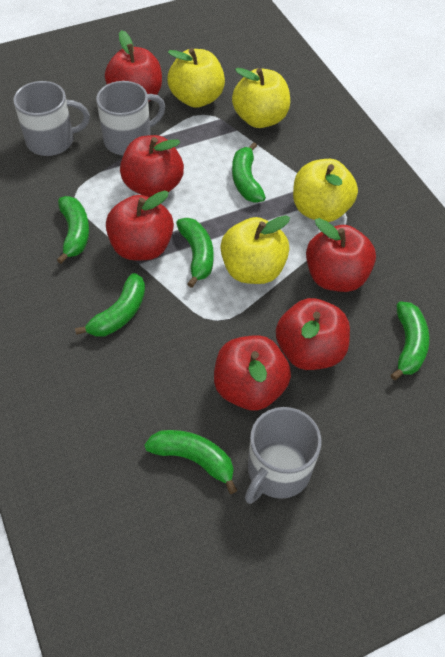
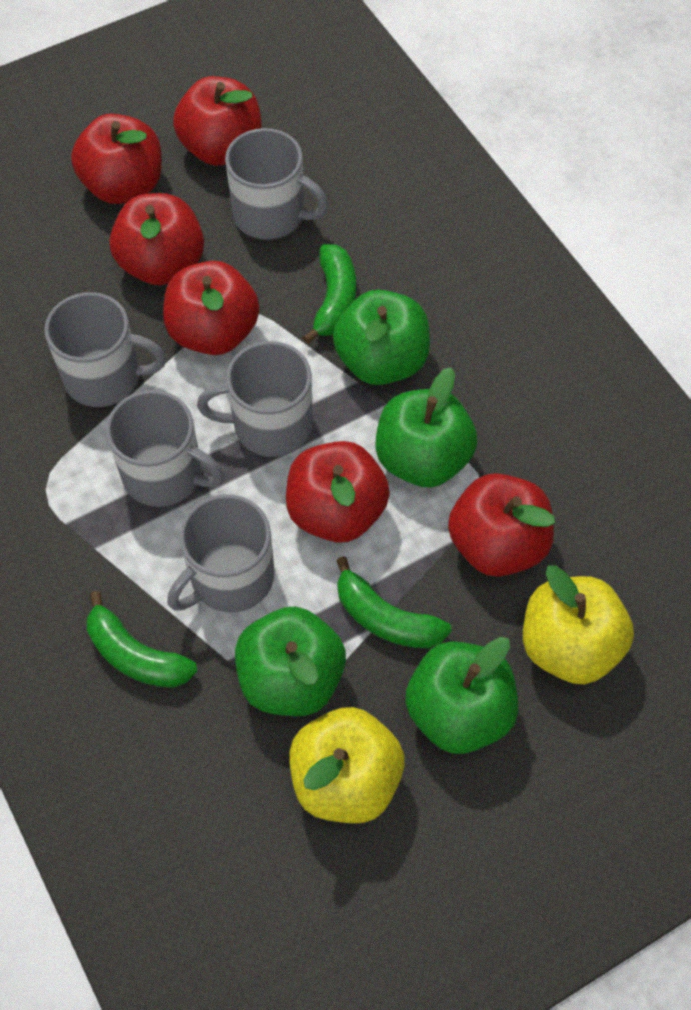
green apple: none = 0 -> [235,607,346,716] [333,290,430,385] [376,368,477,488] [405,637,518,754] = 4
green banana: [57,196,89,264] [75,273,145,337] [144,430,237,494] [176,218,214,288] [232,142,266,203] [391,301,429,380] = 6 -> [87,591,197,688] [303,244,356,344] [336,556,452,648] = 3
grey mug: [13,81,90,156] [96,81,165,155] [245,407,321,504] = 3 -> [44,292,166,407] [106,390,224,507] [167,494,274,612] [197,341,313,457] [225,128,328,240] = 5
yellow apple: [167,48,225,108] [220,215,290,284] [232,68,290,128] [293,159,358,222] = 4 -> [289,707,405,823] [523,565,634,684] = 2

